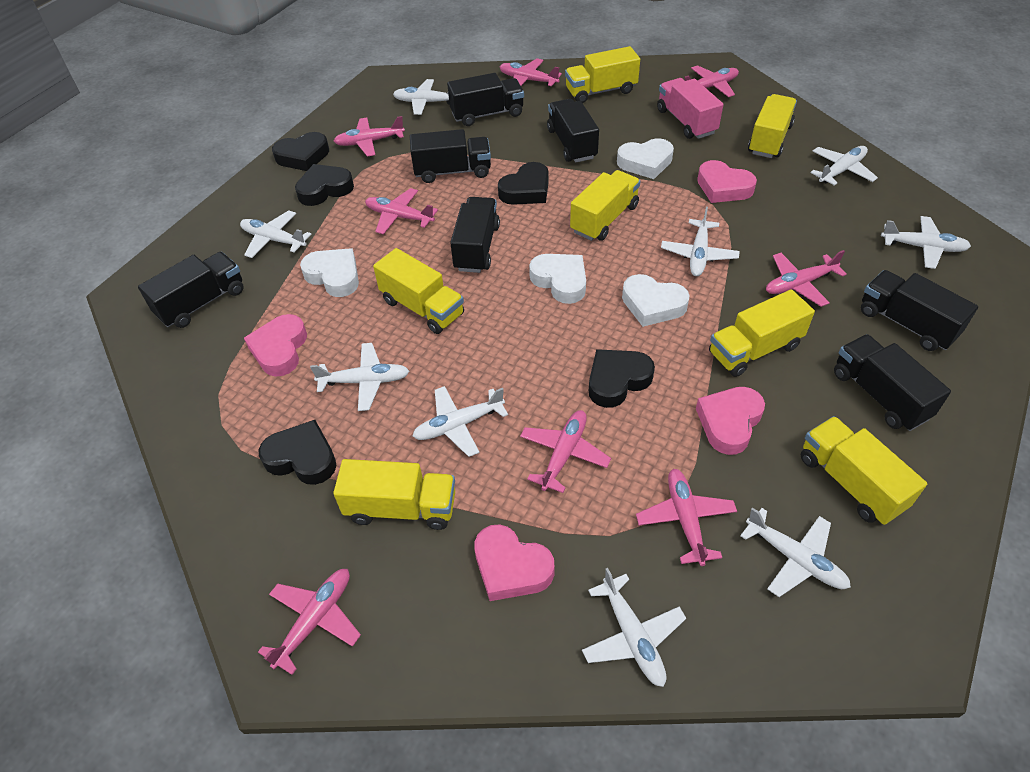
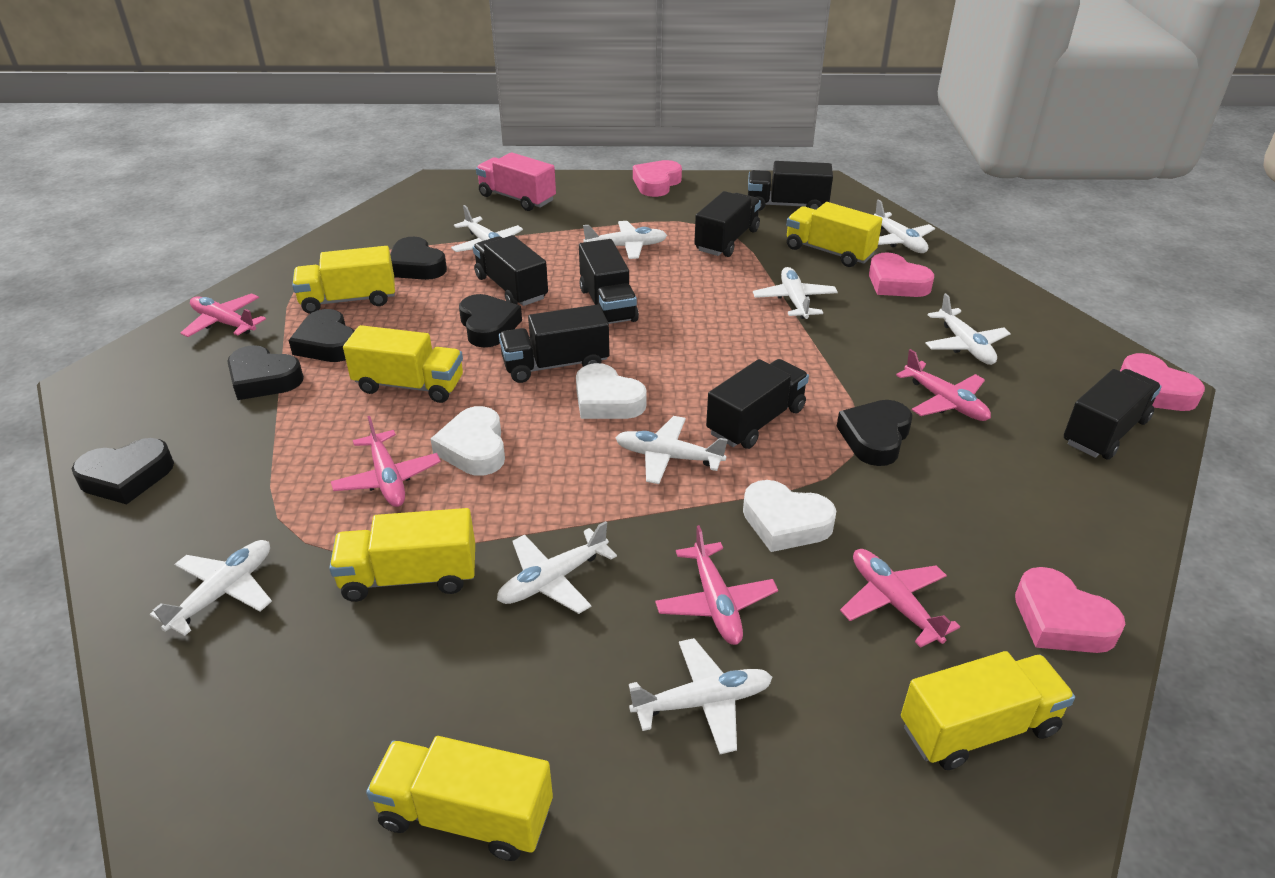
black heart: [259,420,336,485] [272,132,329,171] [295,164,354,206] [498,162,549,205] [589,349,655,408] = 5 -> [72,438,174,505] [227,345,304,400] [288,309,355,362] [390,237,447,280] [459,294,522,347] [836,400,912,466] = 6
pink plane: [258,569,361,675] [334,116,405,157] [365,188,438,234] [500,58,562,87] [520,410,611,493] [636,469,737,566] [684,65,739,97] [766,250,847,307] = 8 -> [181,293,266,337] [331,416,441,507] [655,525,778,645] [840,549,960,648] [896,349,991,421] = 5
white heart: [300,248,359,297] [529,254,586,304] [617,138,674,179] [622,274,690,327] = 4 -> [431,406,505,476] [576,363,647,419] [743,480,836,552] = 3
yellow truck: [333,459,455,530] [373,248,464,334] [565,46,640,103] [570,170,641,241] [709,289,815,377] [748,94,797,158] [801,416,927,525] = 7 -> [292,246,395,314] [329,508,475,602] [343,325,463,403] [366,736,553,861] [786,202,882,267] [901,651,1075,770] = 6

